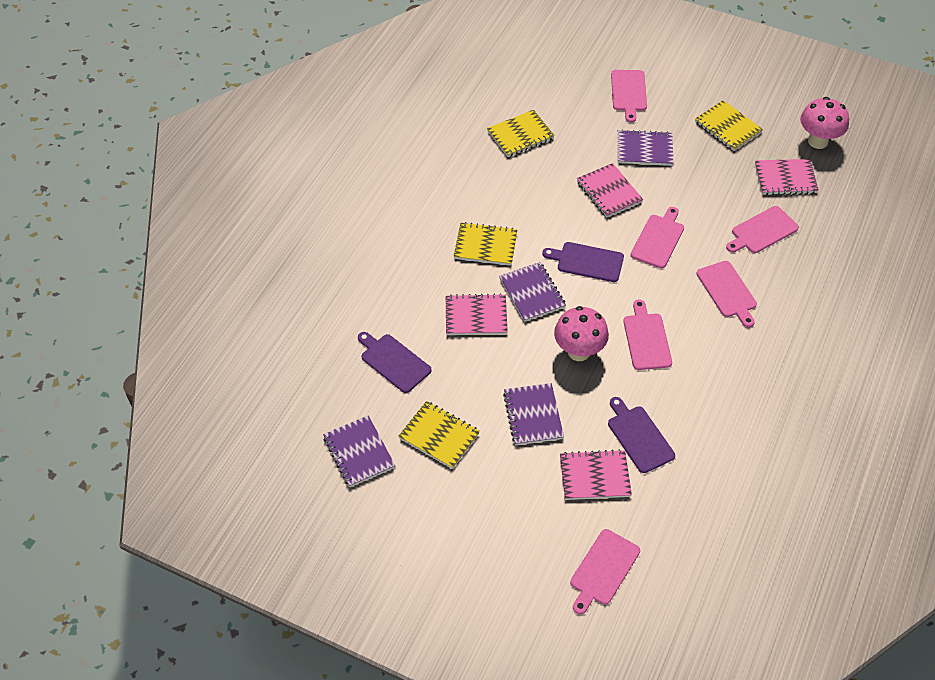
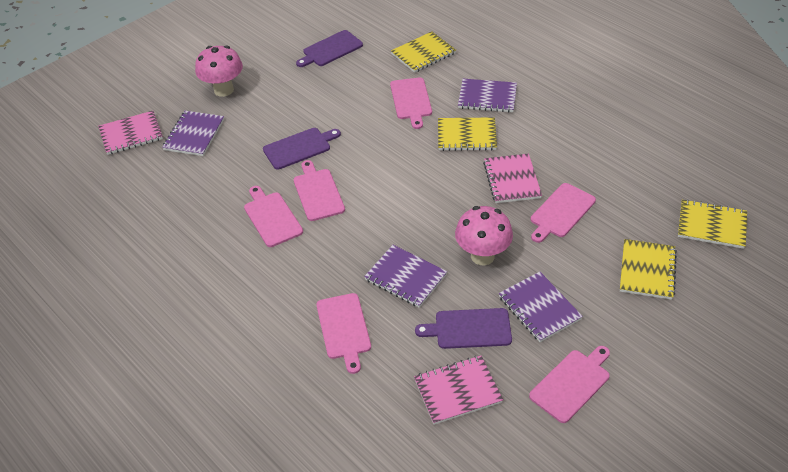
pink notebook: [446,294,508,335] [560,449,632,500] [577,163,643,218] [755,159,819,195] = 4 -> [98,111,163,155] [414,356,503,425] [483,154,542,203] = 3

